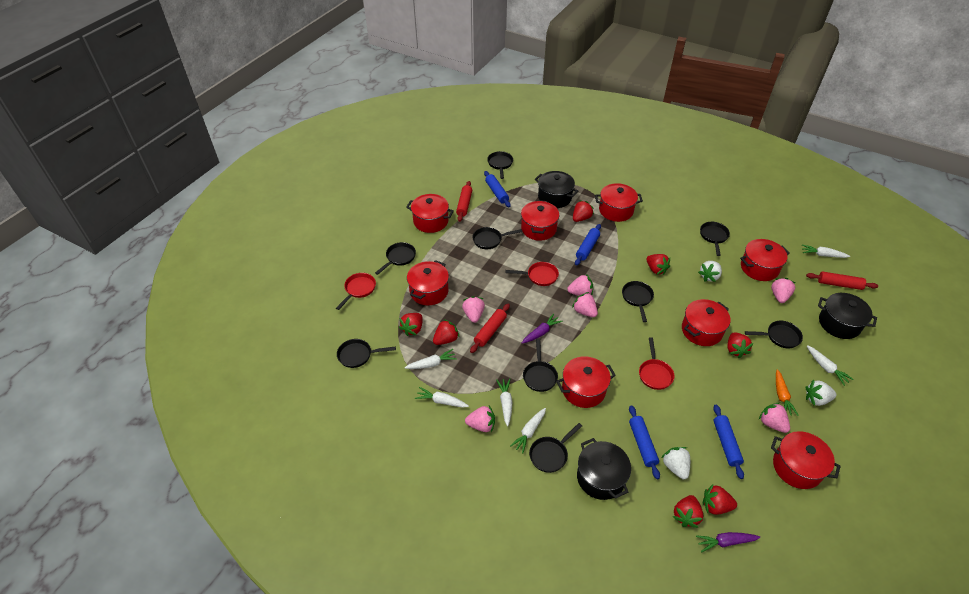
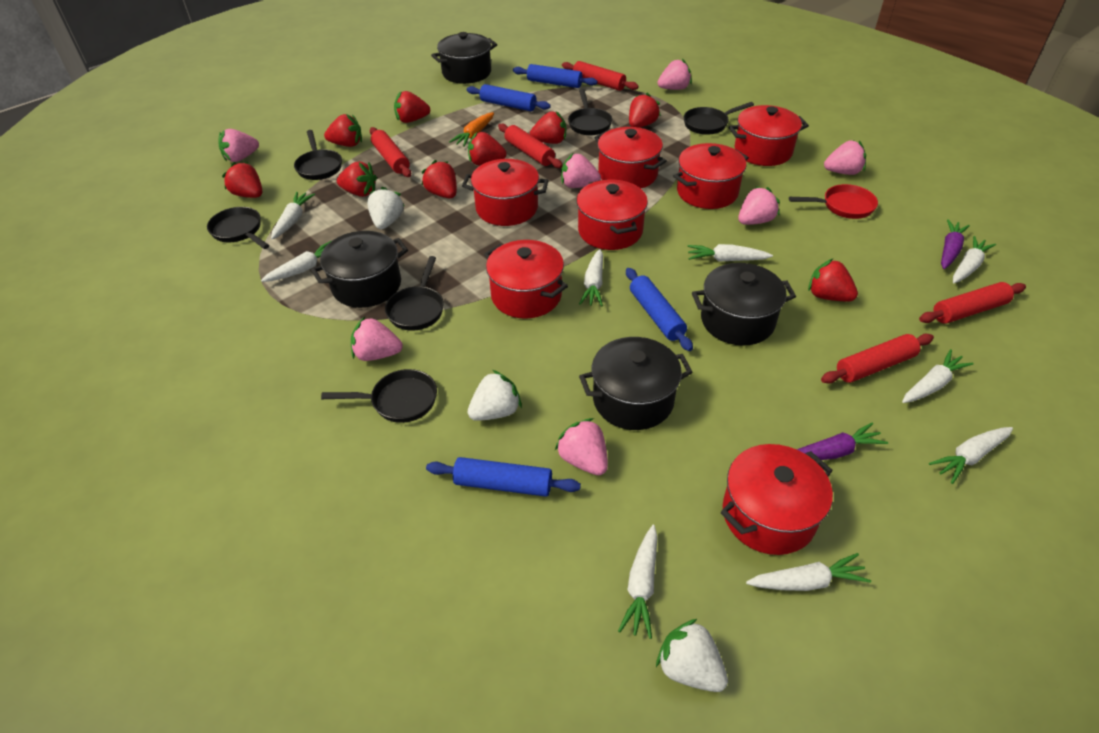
black pan: [337,339,396,368] [375,242,416,275] [472,227,522,249] [487,151,513,179] [523,339,558,392] [529,423,582,473] [622,281,654,322] [700,222,730,256] [745,321,803,349] = 9 -> [207,207,269,249] [294,130,342,180] [321,369,437,423] [385,256,444,331] [568,89,612,135] [683,102,754,135] = 6
black pot: [534,171,578,208] [577,438,631,500] [818,293,877,339] = 3 -> [311,231,408,308] [431,32,497,84] [579,337,693,430] [692,263,796,346] = 4
pink strawberry: [462,296,485,323] [465,406,495,432] [567,274,593,296] [572,292,598,317] [759,402,790,433] [771,278,795,303] = 6 -> [219,129,259,162] [351,317,403,361] [555,418,608,475] [561,154,601,188] [658,59,692,90] [738,186,780,225] [824,140,866,175] = 7
red pan: [336,273,376,310] [505,262,559,286] [639,337,675,390] = 3 -> [789,184,878,219] = 1
red pot: [406,194,454,233] [407,260,449,305] [521,200,559,241] [556,356,616,408] [595,183,643,222] [682,299,731,346] [740,239,790,281] [771,431,841,489] = 8 -> [462,159,549,226] [484,240,568,319] [576,179,648,250] [594,127,667,188] [673,143,749,209] [721,444,833,555] [728,105,809,166] = 7
red rolling pin: [456,181,472,222] [470,304,510,353] [806,271,878,290] = 3 -> [370,127,411,177] [498,123,563,168] [562,61,639,91] [821,334,934,384] [919,282,1026,324] = 5
red strawberry: [399,313,423,336] [433,319,460,345] [573,200,594,222] [646,254,670,275] [673,495,703,528] [703,484,737,515] [727,332,754,358] = 7 -> [222,162,262,198] [324,114,362,147] [337,161,377,197] [394,91,430,123] [422,160,457,198] [468,132,506,165] [530,111,566,144] [629,93,661,128] [808,258,858,301] = 9
white carrot: [405,349,457,369] [415,387,469,408] [496,379,512,426] [510,408,546,453] [802,245,850,258] [807,345,854,386] = 6 -> [261,241,331,282] [271,192,315,239] [579,249,603,307] [618,525,658,639] [687,244,773,262] [746,553,871,591] [902,349,974,403] [929,427,1013,484] [953,236,996,283] = 9

